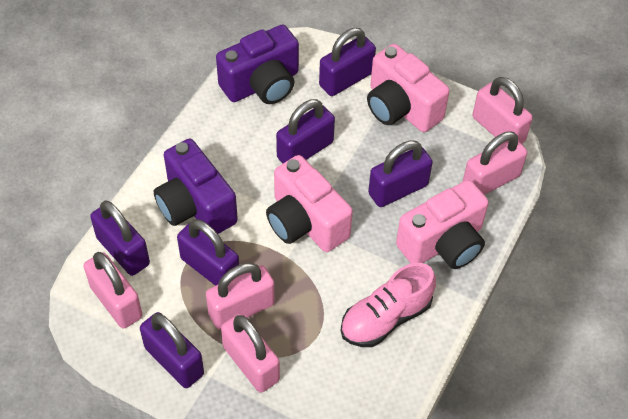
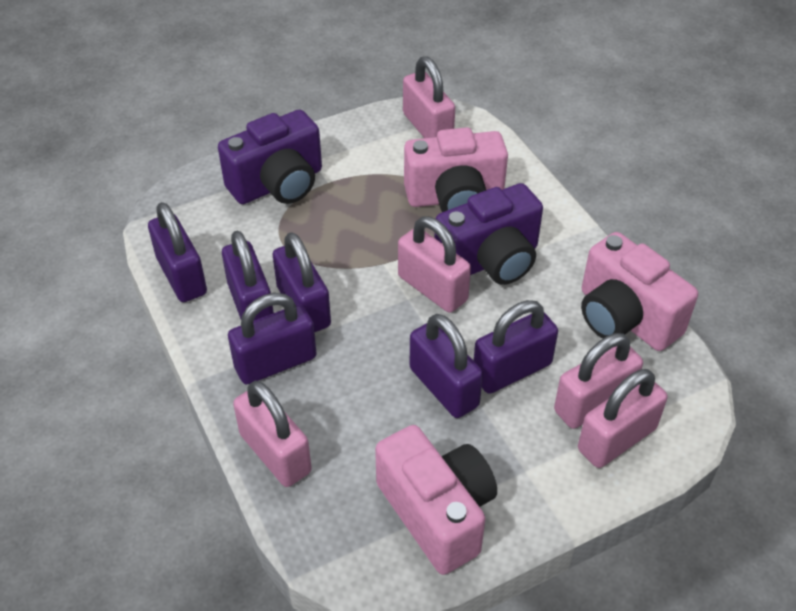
pink shoe: [341,263,436,347] = 1 -> none = 0

